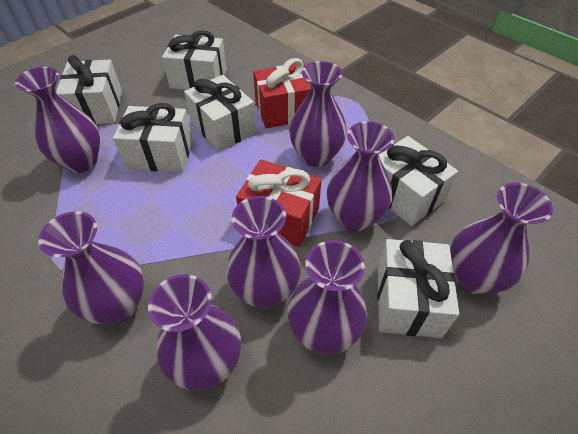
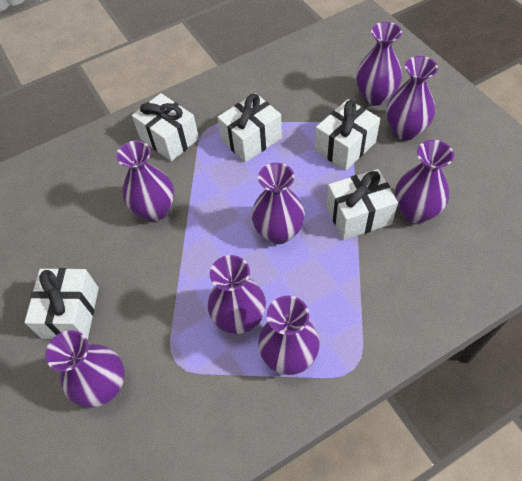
red gift: [236,160,322,247] [253,58,311,128] = 2 -> none = 0
white gift: [56,55,122,124] [113,103,193,173] [162,30,227,90] [184,75,256,151] [377,239,459,338] [379,136,458,226] = 6 -> [24,268,99,339] [132,93,199,161] [217,93,282,163] [315,99,380,171] [326,169,398,240] = 5

